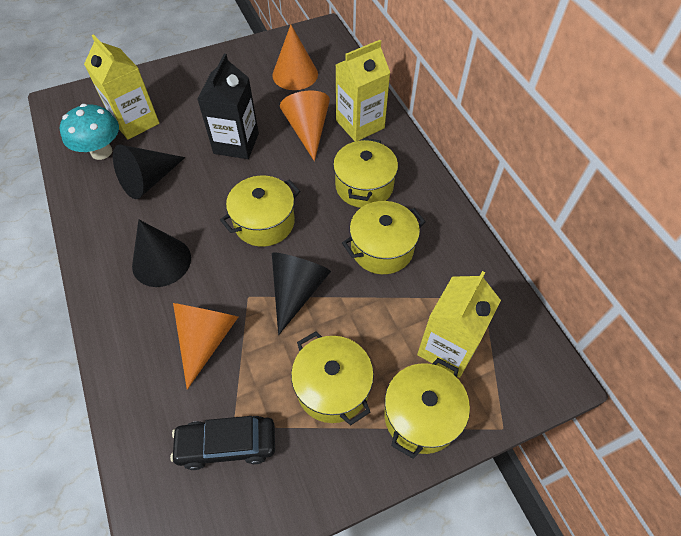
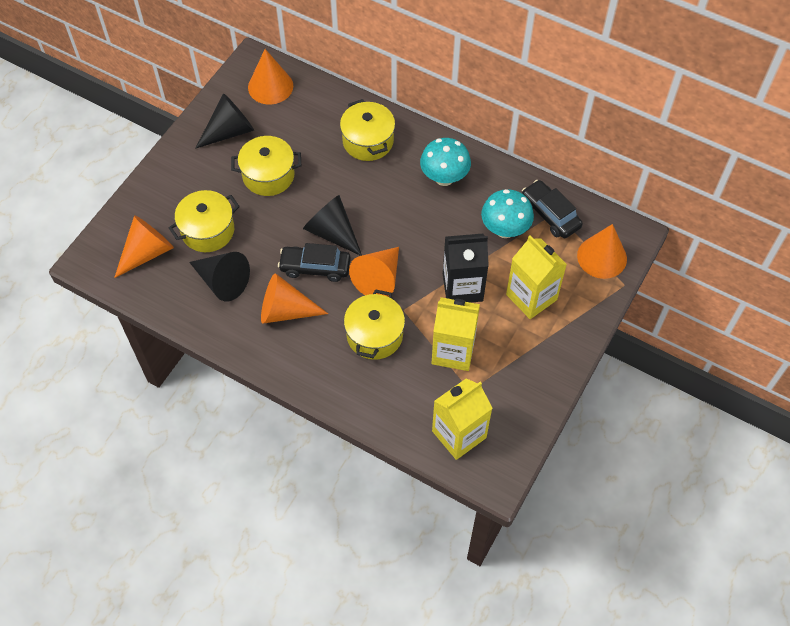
black car: [170,416,275,470] = 1 -> [278,243,351,282] [522,180,583,238] = 2
orange cone: [173,303,238,390] [272,25,318,90] [280,91,330,161] = 3 -> [114,215,174,278] [248,49,293,105] [261,273,328,324] [349,247,399,297] [577,224,627,279] = 5
turquoise mushroom: [60,104,119,160] = 1 -> [420,138,471,186] [481,189,534,238] = 2
yellow pot: [220,176,300,247] [291,331,374,425] [333,138,398,208] [342,201,426,274] [384,358,470,459] = 5 -> [169,190,240,252] [231,136,301,196] [340,99,395,161] [344,289,405,360] = 4

